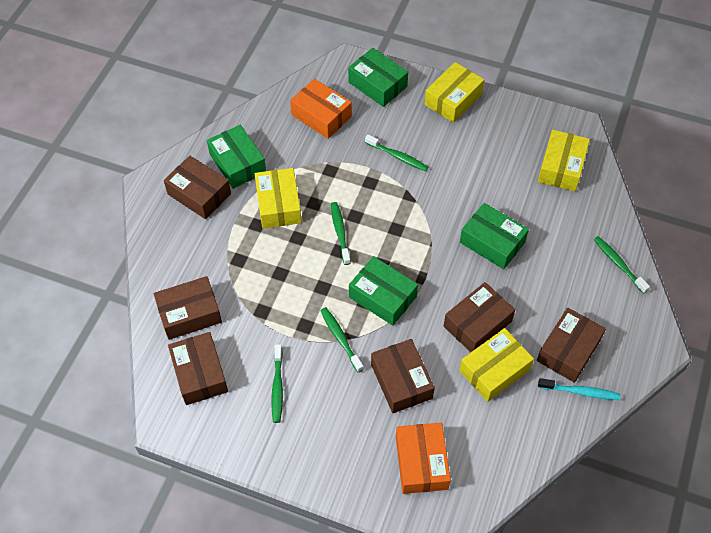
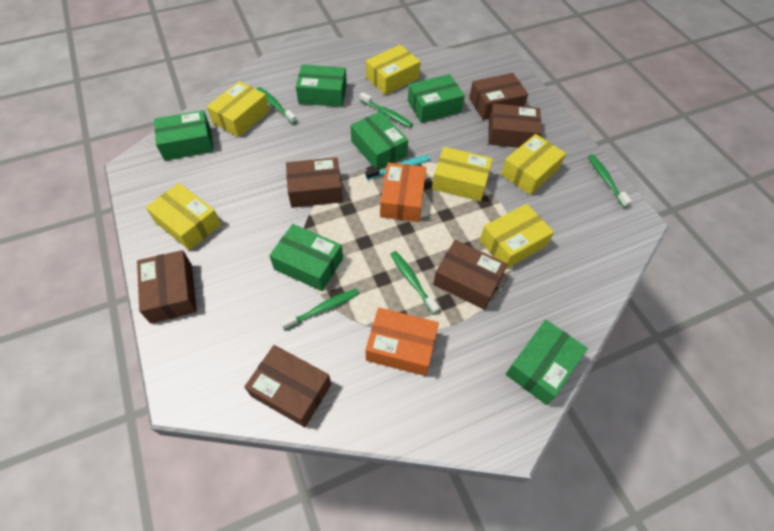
green box: [207,125,266,189] [348,48,408,107] [349,256,418,326] [460,203,529,269] = 4 -> [154,110,214,161] [269,224,343,291] [296,64,347,107] [350,111,408,170] [408,74,465,123] [506,320,588,405] = 6
yellow box: [255,168,302,229] [425,62,484,123] [459,328,534,402] [538,130,590,191] = 4 -> [146,183,221,250] [207,81,269,137] [366,45,421,95] [432,147,493,202] [480,204,554,270] [501,134,566,195] = 6

